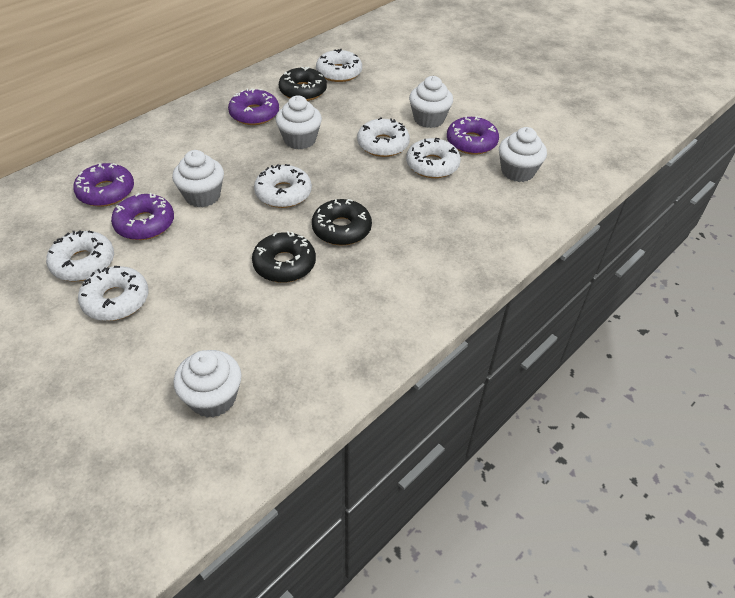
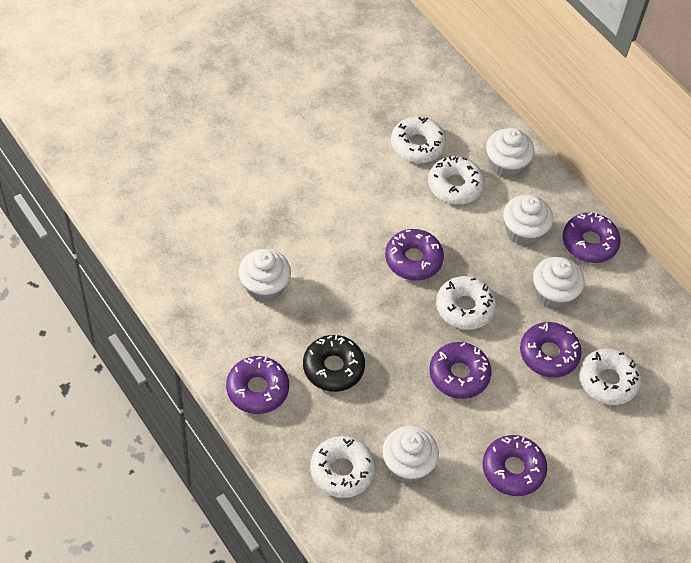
black donut: [252,231,316,283] [279,67,327,101] [312,199,372,245] = 3 -> [303,335,365,392] = 1
purple donut: [73,163,134,207] [111,193,174,240] [228,88,279,125] [447,116,499,155] = 4 -> [226,356,289,414] [385,229,444,281] [429,342,491,399] [483,435,547,496] [520,322,582,378] [563,212,621,263] = 6
white donut: [46,230,114,281] [78,266,149,321] [254,164,312,208] [316,49,362,82] [357,117,410,157] [406,138,461,178] = 6 -> [310,436,375,498] [391,116,446,163] [428,156,484,205] [436,276,496,330] [579,348,641,405] = 5

